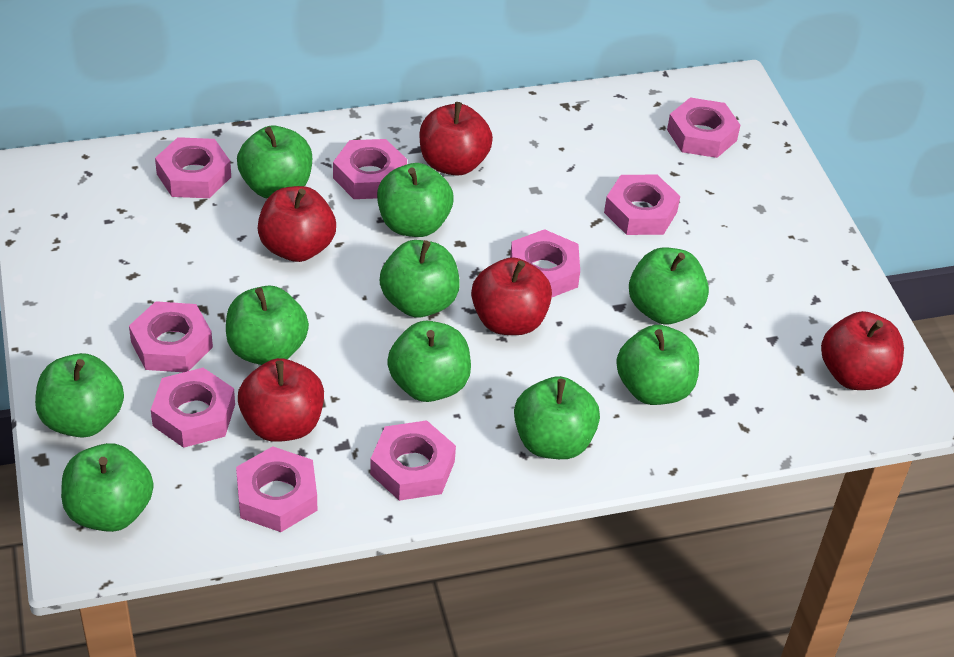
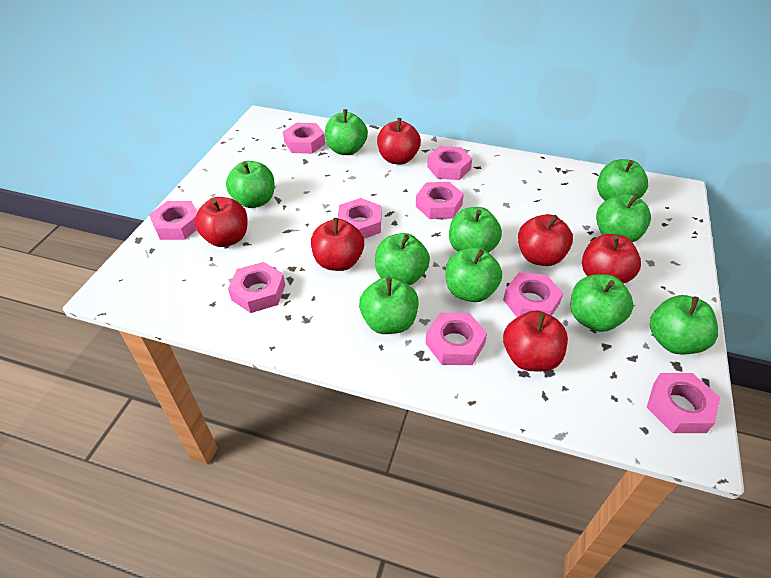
red apple: [238,358,324,442] [258,186,336,262] [419,102,493,176] [471,257,552,335] [821,311,904,390] = 5 -> [195,197,248,247] [311,218,364,271] [377,118,421,165] [503,311,568,372] [518,214,573,266] [582,234,641,284] = 6

